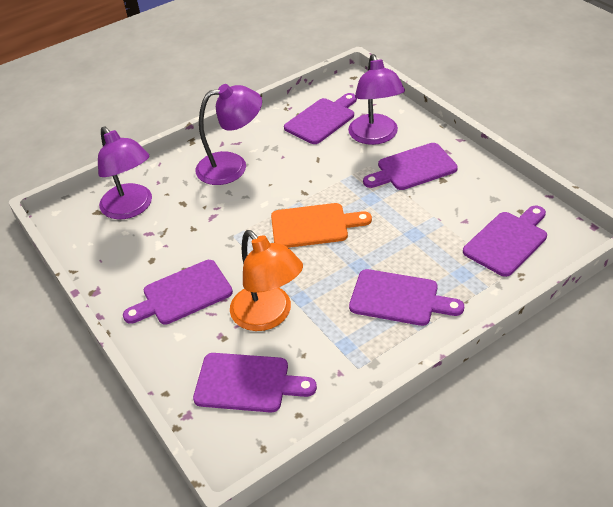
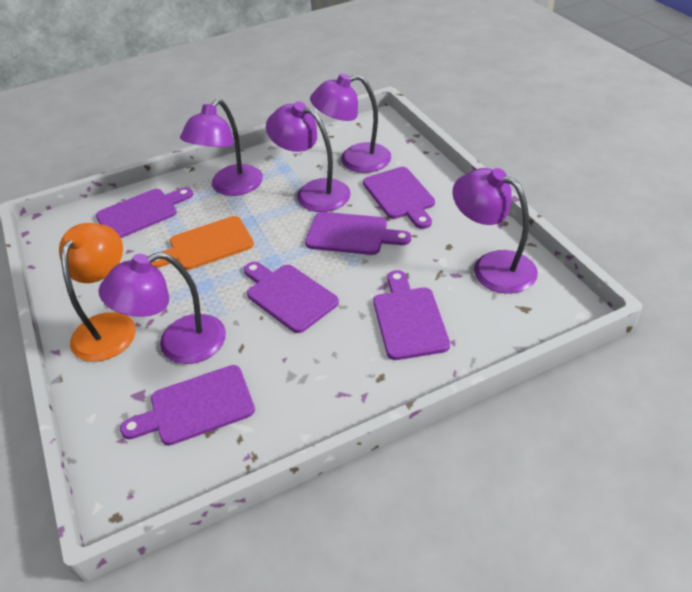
purple lamp: [98,127,152,219] [195,84,262,185] [348,54,405,145] = 3 -> [98,252,226,364] [180,99,263,196] [266,101,351,212] [310,73,391,173] [452,168,538,294] = 5

